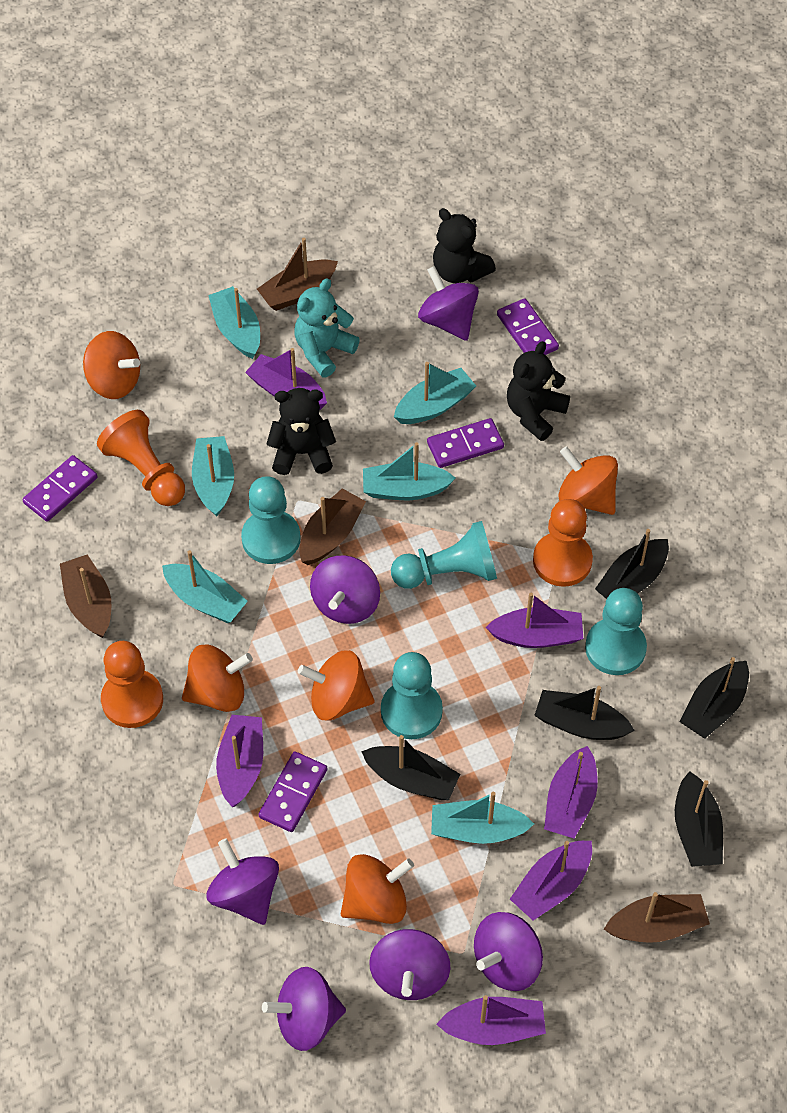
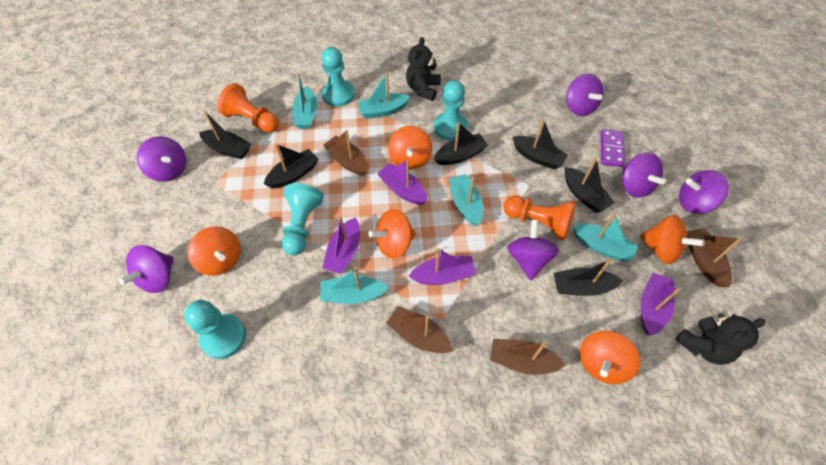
black boat: [361,735,460,800] [534,686,635,740] [595,529,669,599] [675,771,723,867] [680,657,749,738] = 5 -> [199,111,251,159] [264,143,319,188] [434,122,488,165] [513,119,568,169] [554,259,623,296] [565,157,615,213] = 6
black teddy bear: [266,388,336,475] [433,208,496,283] [507,341,570,441] = 3 -> [406,37,441,101] [675,314,765,365] = 2
orange pawn: [97,410,185,506] [101,641,163,728] [533,499,593,587] = 3 -> [217,83,279,133] [503,195,576,241] = 2
purple boat: [216,715,263,807] [245,348,327,410] [436,995,546,1045] [486,593,583,648] [510,841,592,920] [544,746,598,838] = 6 -> [322,215,360,274] [377,160,427,205] [409,248,476,285] [641,273,680,336] = 4
purple domino: [23,455,98,522] [258,751,327,832] [427,418,504,468] [497,298,559,355] = 4 -> [601,129,625,167] = 1
turquoise boat: [162,550,248,623] [192,436,234,517] [208,286,260,359] [363,442,455,500] [394,362,476,424] [431,792,534,844] = 6 -> [292,73,317,129] [320,267,389,304] [357,72,411,119] [448,174,483,226] [573,213,638,262] = 5
turquoise teddy bear: [295,278,360,377] = 1 -> none = 0

